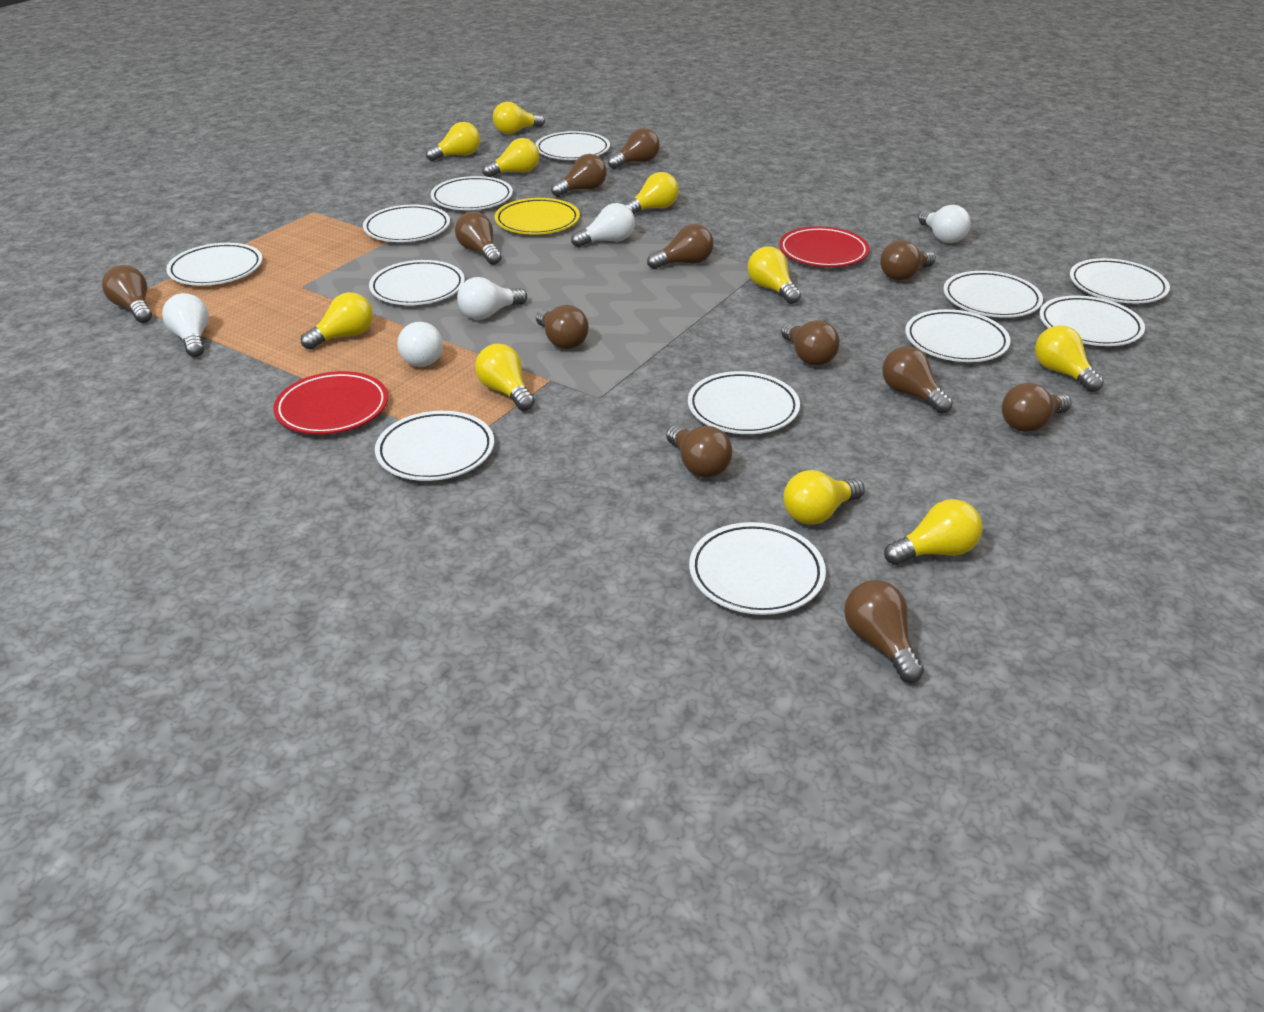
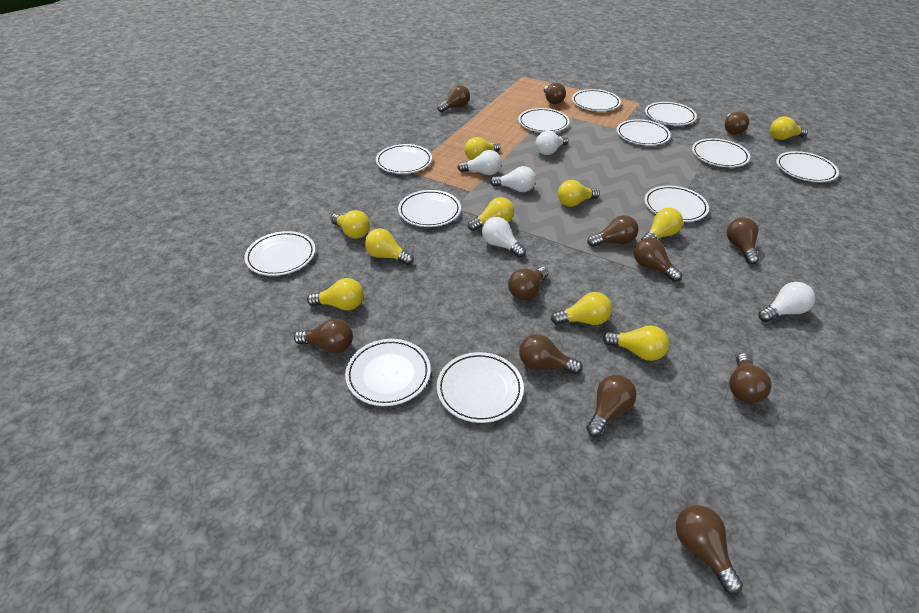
red plate: [273,371,388,434] [779,226,870,267] = 2 -> none = 0
yellow plate: [495,198,580,235] = 1 -> none = 0

